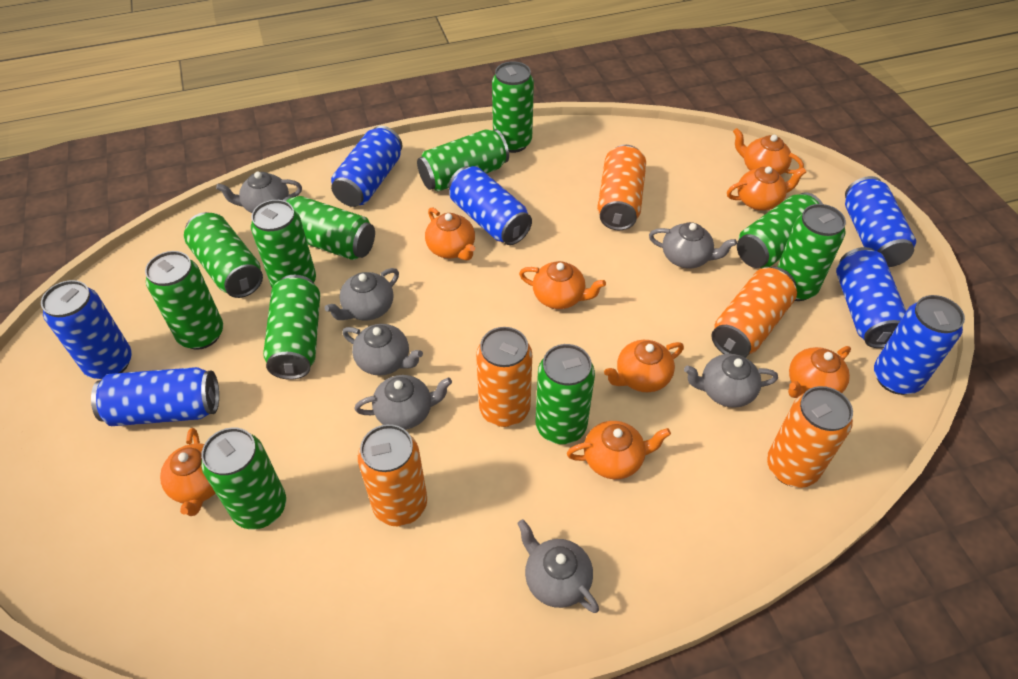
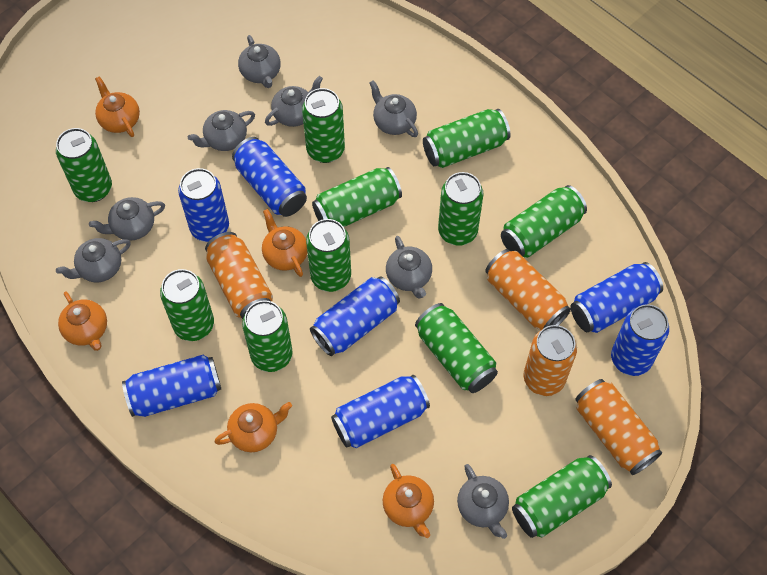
grey teapot: [216,172,302,213] [325,268,399,320] [342,324,423,376] [354,375,452,430] [517,519,599,613] [649,222,737,268] [684,354,778,408] = 7 -> [56,238,131,282] [89,197,165,241] [188,110,255,151] [238,35,281,88] [265,76,323,127] [369,80,418,137] [386,236,432,299] [457,464,509,539] = 8
orange can: [358,424,427,527] [476,327,532,427] [597,145,646,230] [712,267,797,358] [767,386,853,488] = 5 -> [205,232,273,319] [485,249,571,330] [524,325,577,396] [575,379,662,475] = 4
orange teapot: [160,428,215,516] [425,207,475,261] [519,261,606,309] [567,421,671,479] [604,340,684,392] [727,166,806,211] [733,128,804,175] [788,346,851,398] = 8 -> [58,291,107,351] [95,76,140,137] [214,402,292,452] [262,209,307,277] [383,464,434,538] = 5

